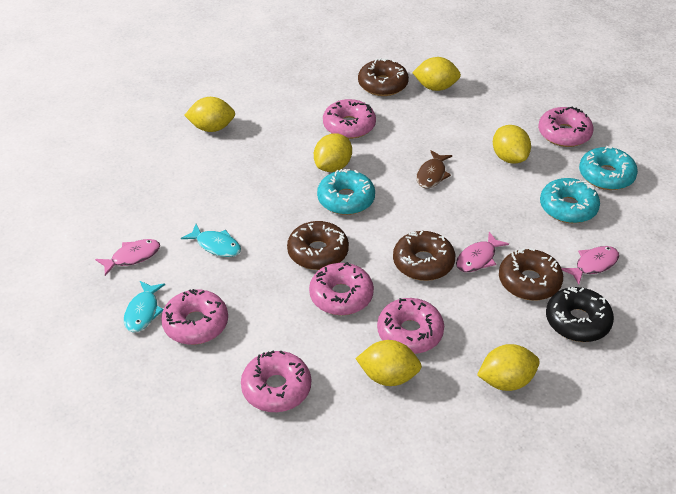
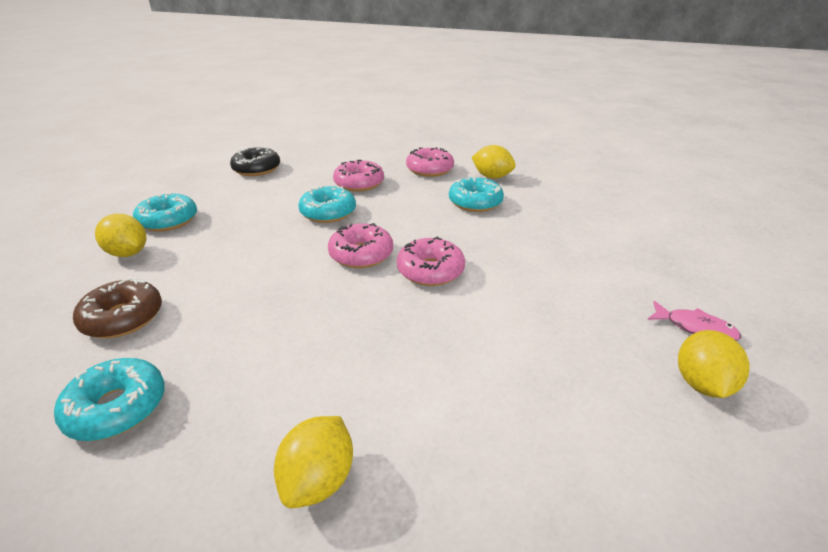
brown donut: [287,221,349,270] [358,58,409,96] [393,231,455,281] [499,248,563,301] = 4 -> [73,278,162,338] = 1
brown fish: [417,150,452,189] = 1 -> none = 0
pink donut: [161,289,228,345] [241,350,311,412] [309,262,374,315] [323,99,376,139] [377,298,444,354] [538,107,593,147] = 6 -> [328,223,393,268] [333,160,384,192] [397,237,465,286] [406,147,454,177] = 4
pink fish: [95,239,160,276] [456,232,509,272] [561,246,619,284] = 3 -> [648,301,741,341] = 1
turquoise donut: [317,169,375,215] [540,178,600,223] [579,146,638,190] = 3 -> [54,358,165,441] [133,193,197,232] [299,186,356,223] [449,177,504,212] = 4
turquoise fish: [124,281,165,332] [181,224,241,257] = 2 -> none = 0
yellow lemon: [184,97,235,132] [314,133,352,172] [356,340,422,386] [412,57,461,91] [477,344,540,391] [493,125,531,164] = 6 -> [95,214,146,257] [274,416,353,508] [472,145,516,179] [678,330,750,398] = 4

